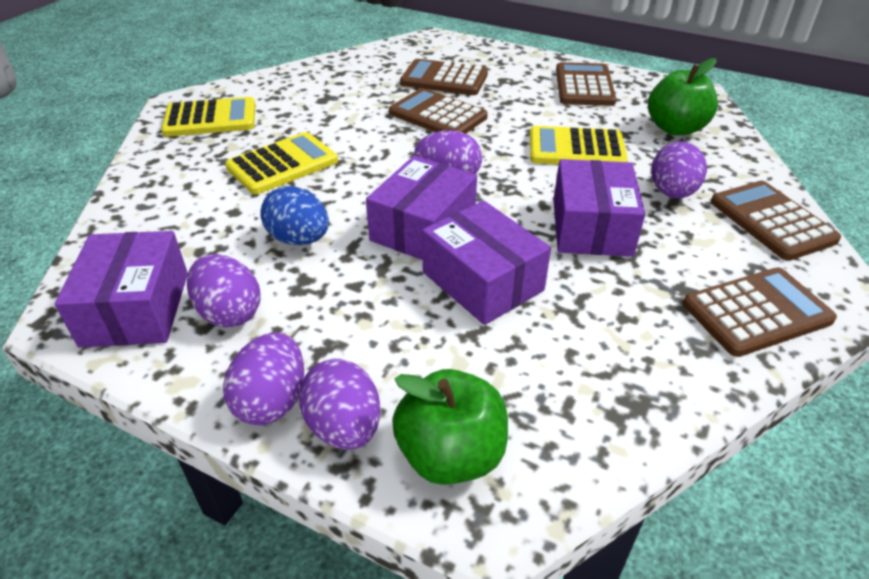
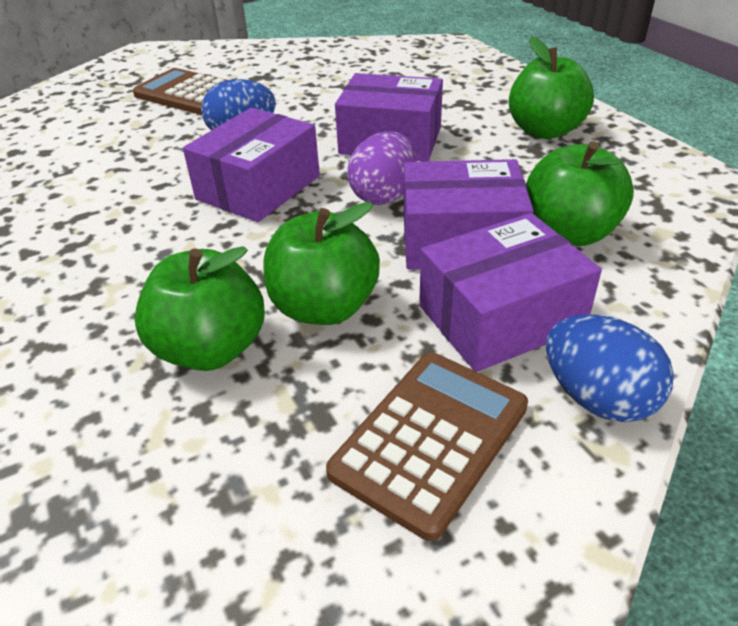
blue egg: [260,186,329,245] = 1 -> [201,79,276,130] [546,314,674,422] = 2
brown calculator: [389,88,488,134] [400,59,488,95] [556,62,616,106] [683,268,837,357] [711,181,841,261] = 5 -> [133,68,227,115] [326,353,528,541] = 2
green apple: [392,369,508,485] [648,58,718,136] = 2 -> [134,246,265,371] [264,202,380,325] [509,36,594,139] [526,141,634,246] = 4
purple egg: [187,254,261,328] [223,332,304,425] [299,359,381,449] [415,130,482,174] [651,142,707,198] = 5 -> [347,131,417,205] = 1
yellow calculator: [161,97,255,137] [225,132,338,194] [530,126,628,164] = 3 -> none = 0

